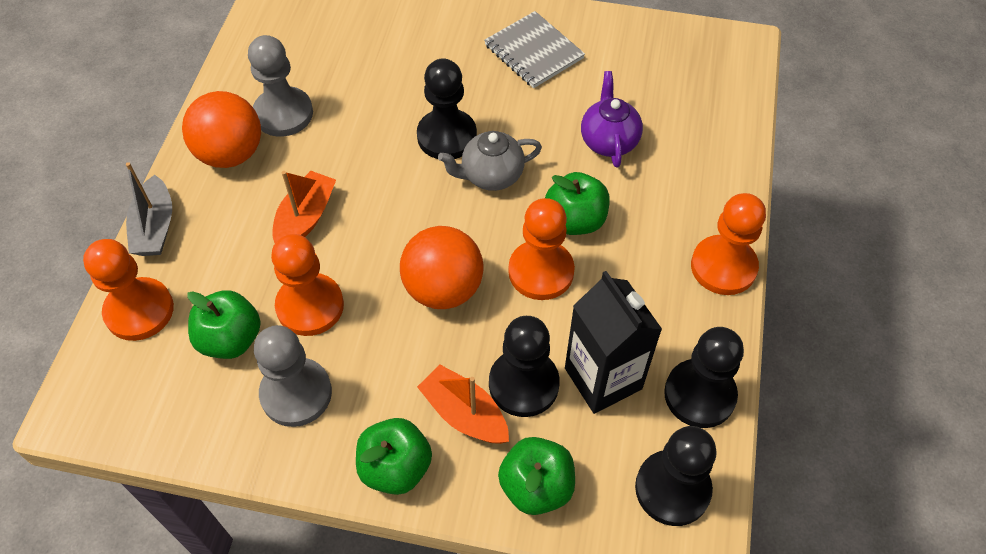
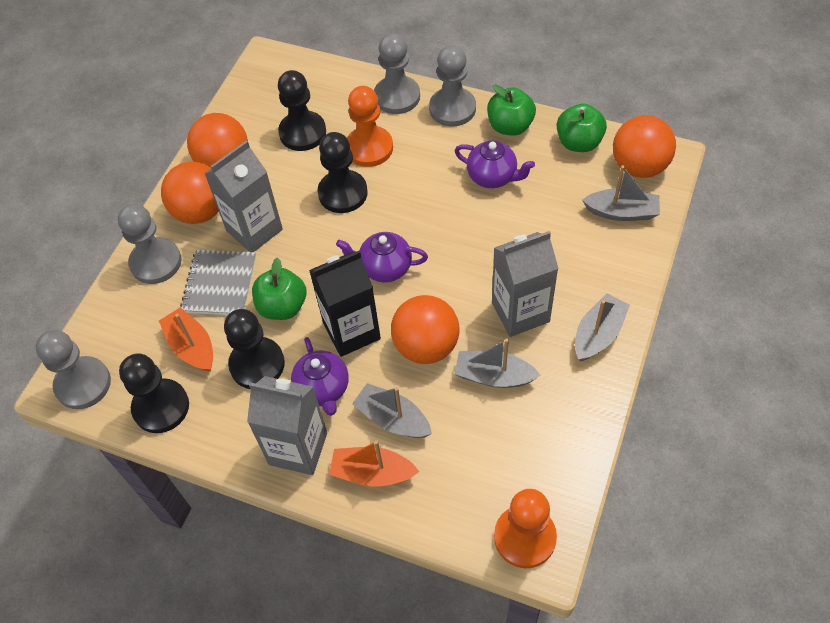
green apple: [187,290,261,359] [356,418,432,495] [498,437,575,515] [545,172,610,235] = 4 -> [252,258,306,320] [487,84,536,136] [557,103,607,152] = 3
grey boat: [126,162,172,256] = 1 -> [352,383,432,438] [455,339,540,388] [575,293,630,362] [582,165,660,221] = 4
grey carton: none = 0 -> [204,140,283,252] [247,376,327,475] [492,231,559,337] = 3
grey pawn: [248,35,313,137] [254,325,332,427] = 2 -> [36,330,111,409] [118,204,181,284] [374,33,420,114] [429,45,476,126] = 4
grey teapot: [438,131,542,191] = 1 -> none = 0
orange ball: [182,91,261,168] [400,226,484,309] = 2 -> [161,162,219,224] [187,113,248,168] [391,295,460,364] [613,115,676,178] = 4
orange pawn: [83,239,174,341] [271,234,344,336] [508,198,575,300] [691,193,766,295] = 4 -> [347,86,393,167] [494,489,557,568] = 2
purple teapot: [581,71,643,168] = 1 -> [291,337,349,416] [336,232,428,283] [455,140,535,188] = 3

